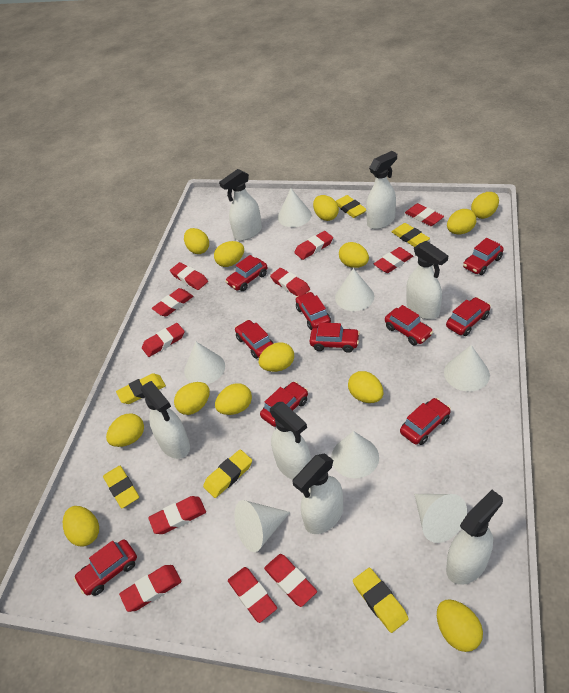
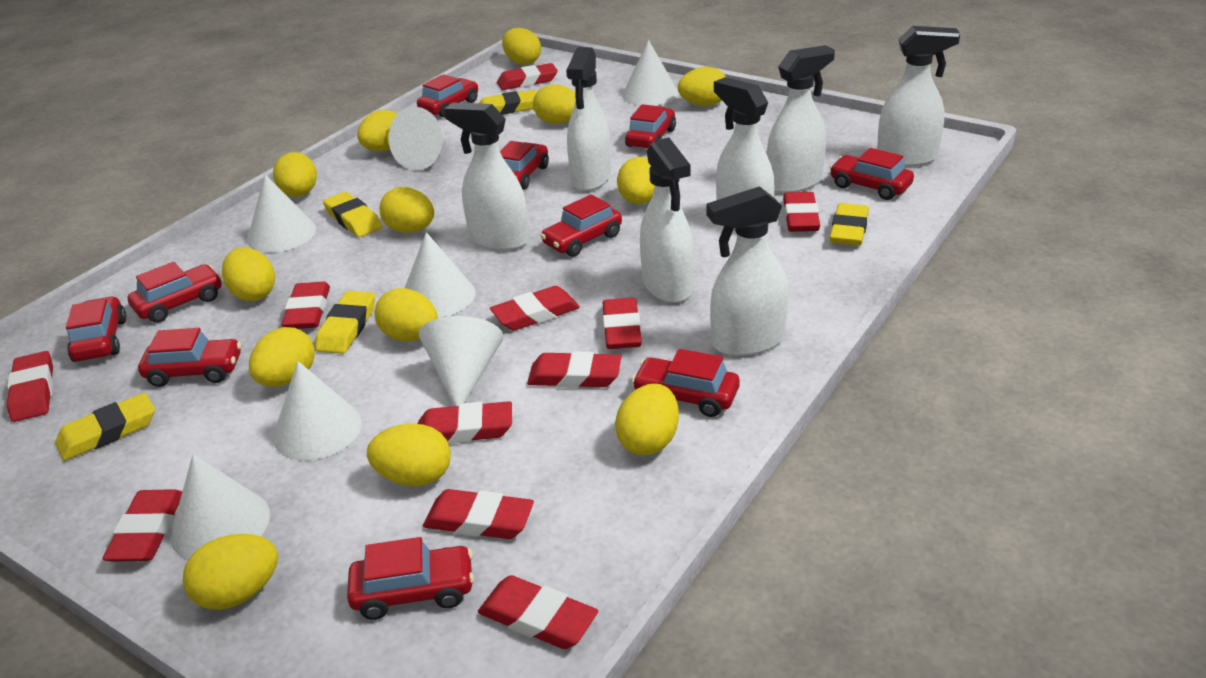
yellow eraser: [103,466,139,508] [116,373,166,404] [203,449,252,498] [336,195,366,218] [353,568,409,633] [392,223,430,247] = 6 -> [55,393,155,461] [315,291,375,354] [323,192,382,237] [479,90,537,115] [830,203,869,246] = 5

